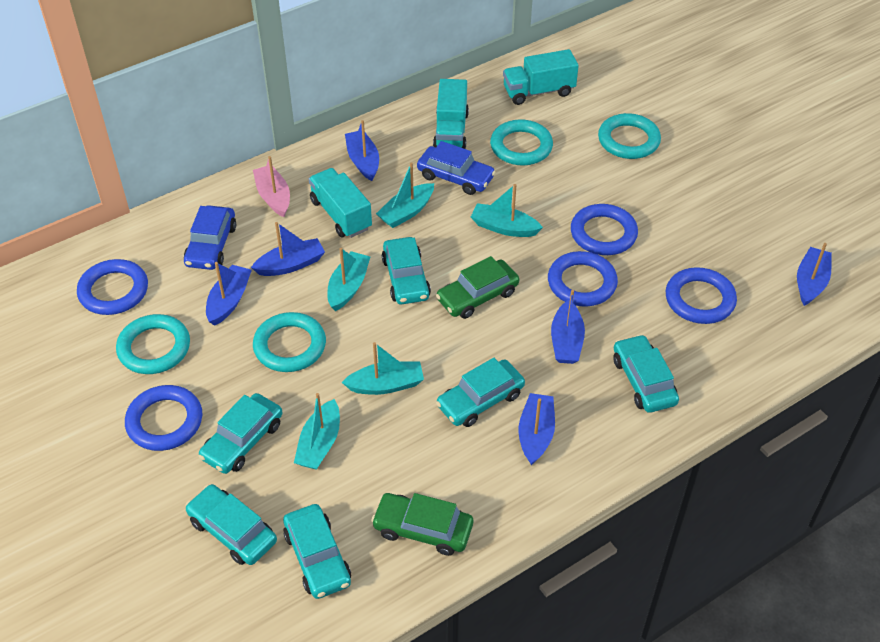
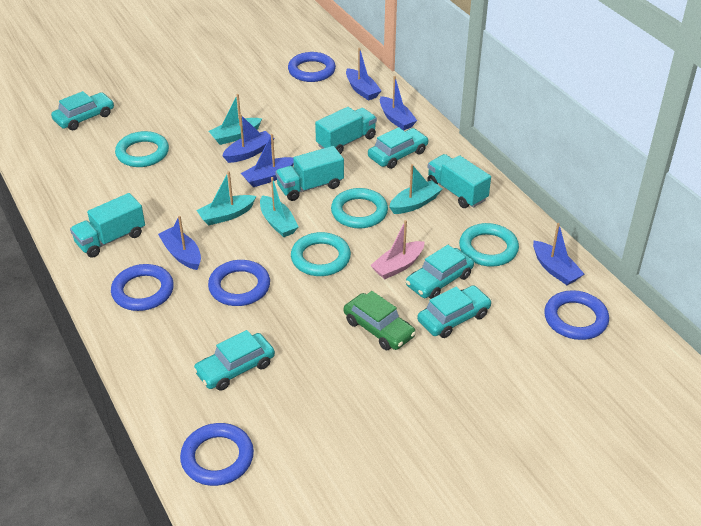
blue car: [184,205,236,270] [417,141,496,195] = 2 -> none = 0
green car: [371,493,473,556] [436,256,519,319] = 2 -> [344,291,416,350] = 1
turquoise boat: [294,393,340,470] [327,248,370,311] [342,342,424,395] [376,162,434,228] [471,184,543,237] = 5 -> [196,171,256,225] [209,94,262,145] [260,177,299,237] [389,164,442,214] = 4
turquoise car: [186,484,277,565] [199,393,283,474] [283,504,351,599] [382,237,431,304] [436,358,525,427] [613,334,679,413] = 6 -> [51,91,114,130] [193,330,275,391] [368,127,429,169] [406,245,474,299] [417,285,492,338] = 5
turquoise truck: [309,168,372,238] [433,79,469,149] [503,49,579,105] = 3 -> [70,193,145,258] [275,146,344,201] [315,107,377,154] [427,154,491,208] = 4

